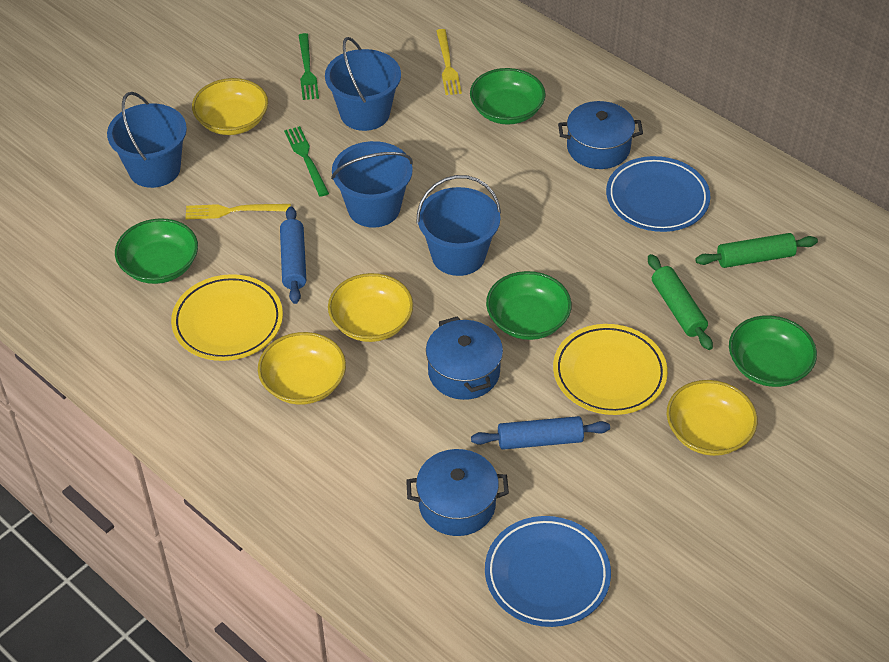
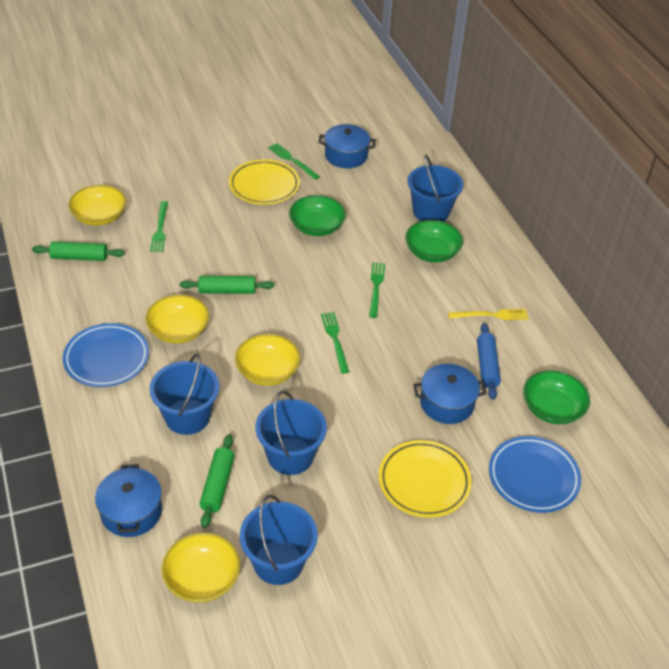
blue rolling pin: [280,206,306,304] [471,416,610,450] = 2 -> [477,323,501,400] = 1
green bowl: [115,218,198,284] [470,68,546,125] [486,271,572,340] [729,315,817,387] = 4 -> [289,195,346,236] [405,220,463,262] [523,370,590,424] = 3
green fork: [284,126,329,197] [299,33,319,100] = 2 -> [150,201,168,252] [268,143,320,180] [321,312,349,374] [369,262,385,318] = 4
green rolling pin: [648,254,713,350] [695,233,818,268] = 2 -> [32,241,125,261] [180,276,274,294] [200,434,235,528] = 3
yellow fork: [185,204,291,219] [436,29,462,95] = 2 -> [448,309,529,320] = 1

